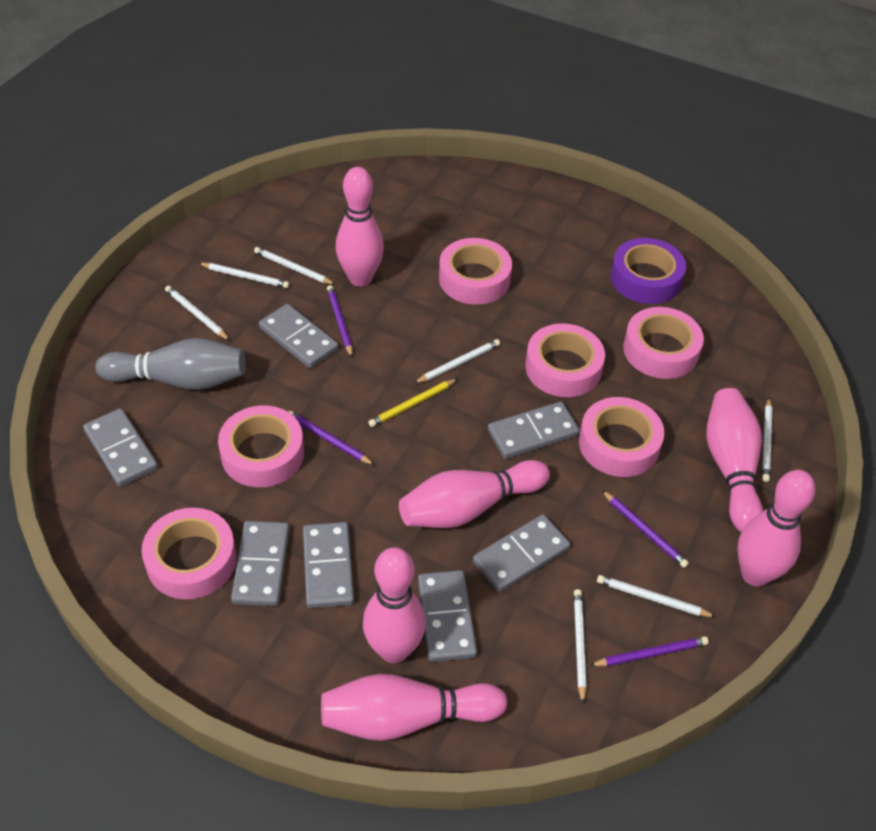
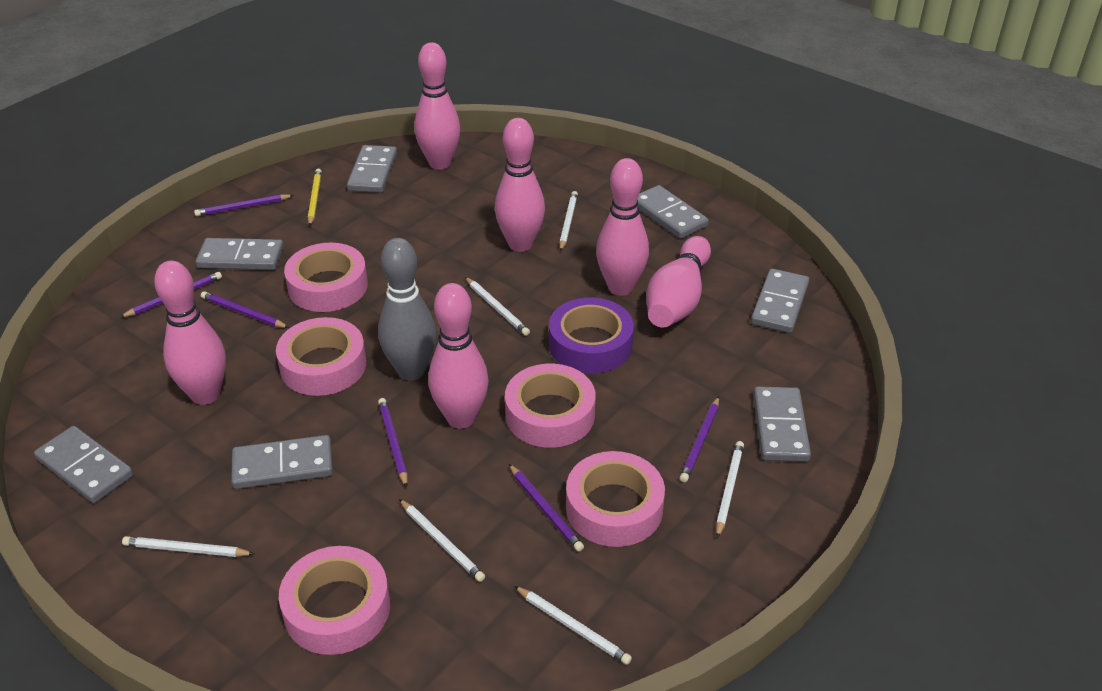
pink tape: [142,508,237,599] [218,405,304,487] [439,238,512,305] [525,323,605,397] [579,397,664,477] [623,307,704,379] = 6 -> [276,317,366,396] [279,546,390,655] [284,243,368,312] [505,364,596,448] [566,451,665,547] = 5
purple pencil: [288,411,375,465] [327,285,353,357] [589,636,709,666] [602,490,689,568] = 4 -> [119,272,222,318] [194,194,294,216] [201,291,289,328] [378,398,408,488] [509,464,584,552] [680,396,719,482] = 6
white pencil: [165,286,230,340] [198,263,289,288] [254,247,336,285] [414,339,500,384] [574,589,587,704] [597,575,716,617] [762,398,773,482] = 7 -> [122,536,254,557] [399,499,485,582] [465,277,530,336] [514,586,632,665] [559,191,578,251] [716,441,744,538] = 6

